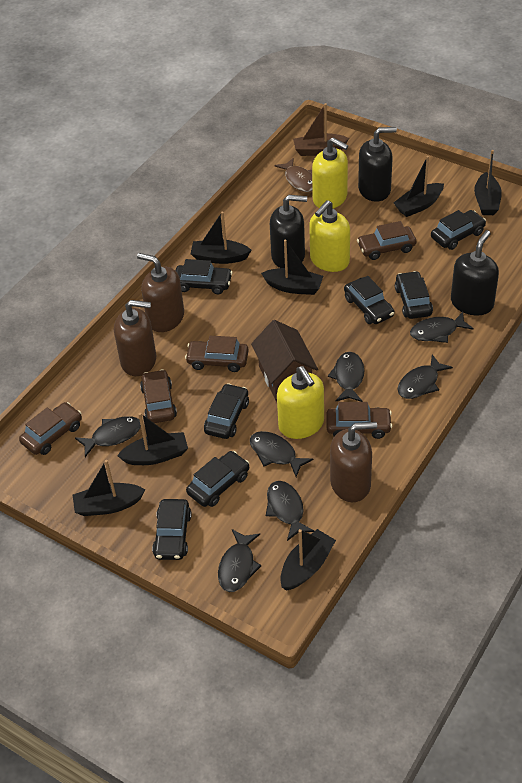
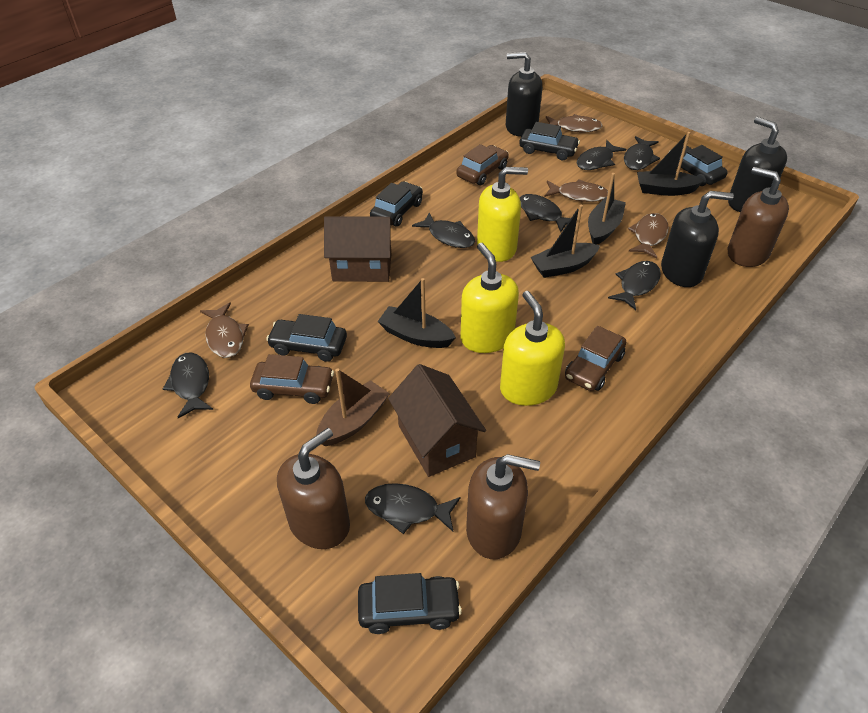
black boat: [73,460,145,516] [117,413,188,465] [191,212,251,264] [261,240,323,295] [280,529,336,590] [394,156,444,217] [474,150,502,215] = 7 -> [377,278,456,348] [531,205,600,278] [588,173,626,245] [637,132,704,196] = 4
black car: [152,499,192,560] [175,259,233,294] [186,451,249,507] [204,383,249,439] [344,276,394,324] [395,271,433,319] [431,210,486,250] = 7 -> [266,314,347,362] [358,573,462,634] [370,181,423,227] [519,122,580,160] [668,145,728,186] = 5
brown car: [19,402,82,455] [140,369,177,423] [185,336,249,372] [326,402,392,439] [357,221,416,260] = 5 -> [250,354,334,404] [456,144,509,185] [565,326,626,391] = 3
brown fish: [274,158,313,192] = 1 -> [200,302,249,358] [544,179,608,202] [546,114,603,132] [628,213,669,259] = 4
brown house: [251,320,318,401] = 1 -> [324,216,393,282] [388,364,486,477] = 2

